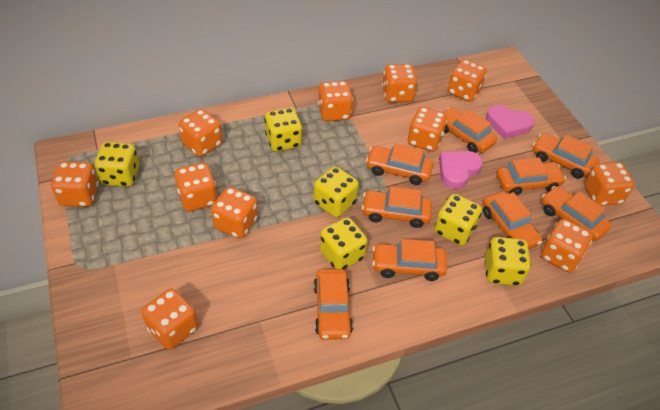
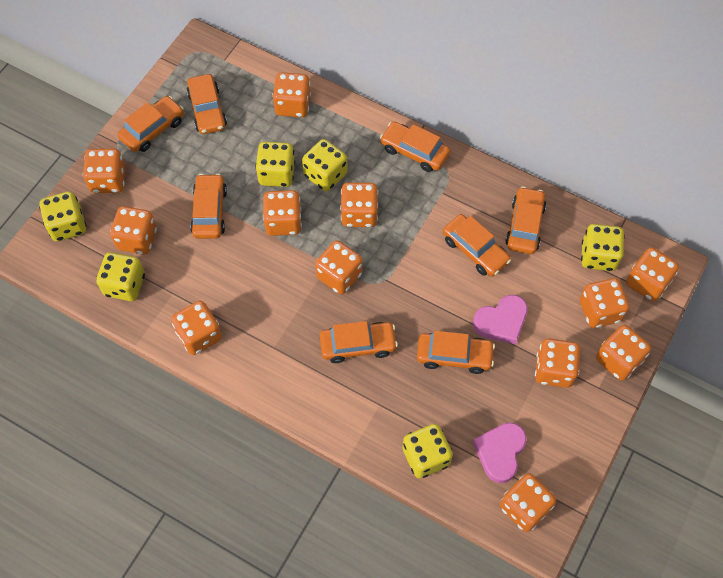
orange car: [314,269,353,340] [362,187,432,228] [366,143,433,185] [372,239,447,281] [443,107,497,153] [483,192,542,249] [496,157,566,195] [533,133,600,179] [541,186,612,241] = 9 -> [118,96,184,152] [187,74,227,134] [190,174,227,239] [320,321,398,363] [380,122,450,172] [417,331,495,374] [443,214,511,277] [505,186,546,254] = 8
orange dice: [51,161,99,207] [142,288,198,350] [175,163,218,211] [178,109,222,157] [211,187,258,239] [318,81,353,121] [382,64,417,103] [407,107,447,152] [447,59,487,102] [541,219,593,272] [584,162,634,206] = 11 -> [83,149,126,193] [110,206,157,255] [171,301,222,355] [263,190,302,236] [272,72,311,117] [315,240,362,294] [340,183,378,227] [500,473,556,532] [535,338,580,388] [580,278,629,328] [596,325,651,381] [626,247,679,301] = 12

